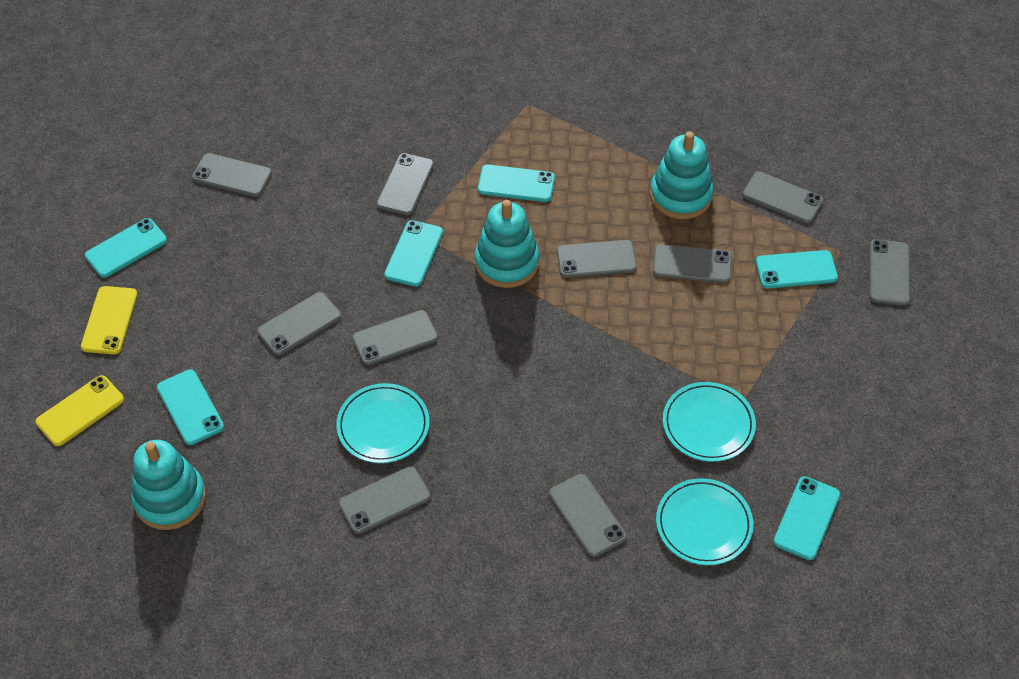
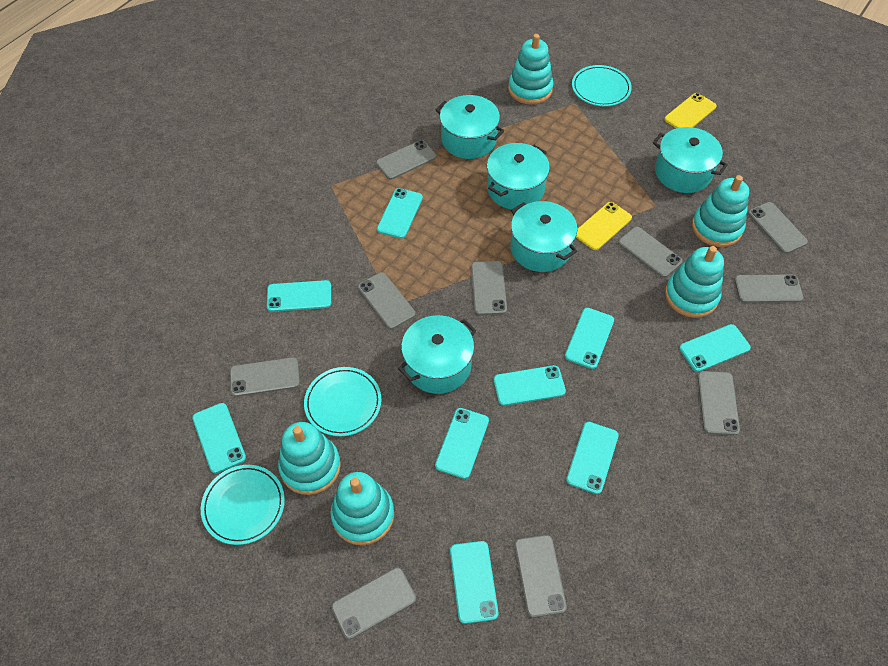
turquoise phone: [85,218,167,278] [157,369,224,445] [384,220,443,287] [478,165,555,202] [756,250,838,289] [773,476,840,560] = 6 -> [192,403,246,473] [267,280,331,312] [377,188,423,239] [435,408,489,479] [450,541,499,624] [493,365,566,406] [565,308,614,369] [566,422,619,494] [679,324,751,372] = 9
turquoise pot: none = 0 -> [398,315,477,394] [436,95,504,159] [487,143,550,210] [510,201,577,272] [653,127,728,193] = 5
turquoise stacking toy: [131,440,206,530] [475,200,539,288] [650,131,714,219] = 3 -> [278,422,341,495] [330,472,394,545] [508,34,553,105] [665,246,724,318] [692,175,749,247] = 5

